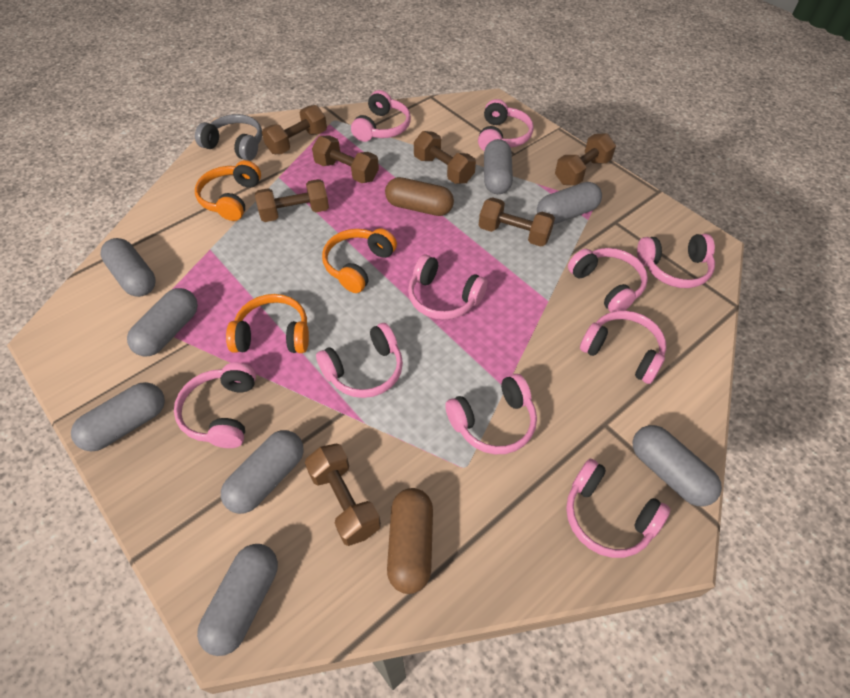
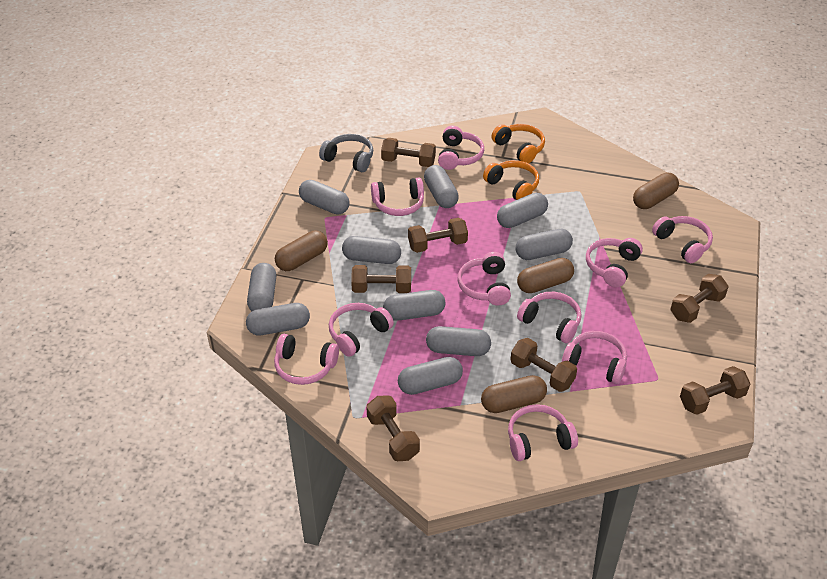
brown capsule: [385,177,454,216] [387,488,433,594] = 2 -> [275,231,328,271] [481,375,547,413] [517,258,574,293] [633,172,679,209] = 4
grey capsule: [71,382,165,452] [100,238,156,297] [127,288,198,356] [197,544,278,656] [221,430,304,514] [484,139,513,194] [537,182,602,224] [632,425,722,506] = 8 -> [246,303,310,336] [247,263,276,311] [299,180,350,215] [342,236,401,264] [383,290,446,321] [398,357,463,395] [424,165,459,208] [426,326,491,356] [497,193,548,228] [515,229,573,260] = 10
orange headphones: [195,160,261,221] [226,294,309,353] [322,228,397,293] = 3 -> [483,160,539,200] [491,124,545,164] = 2

